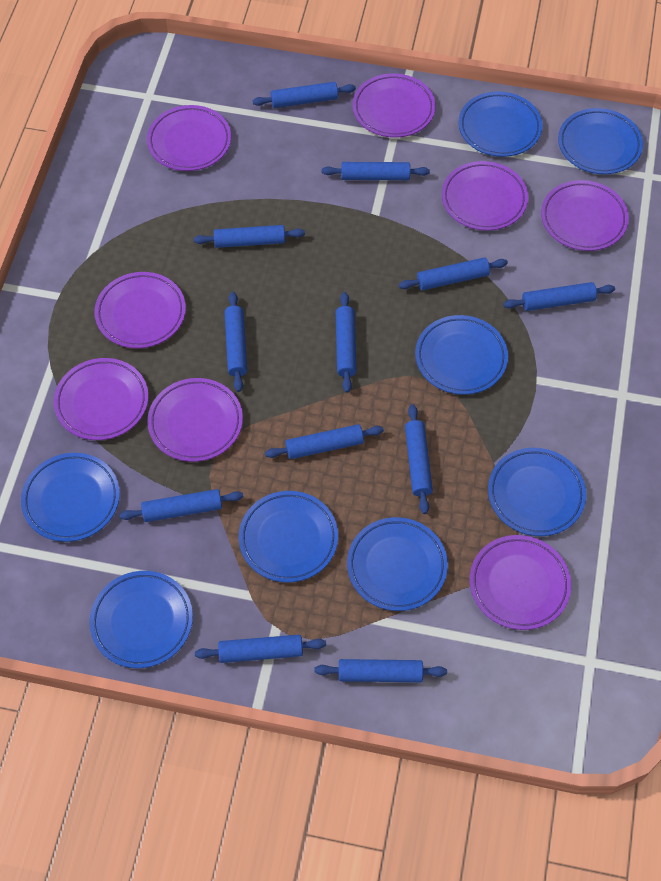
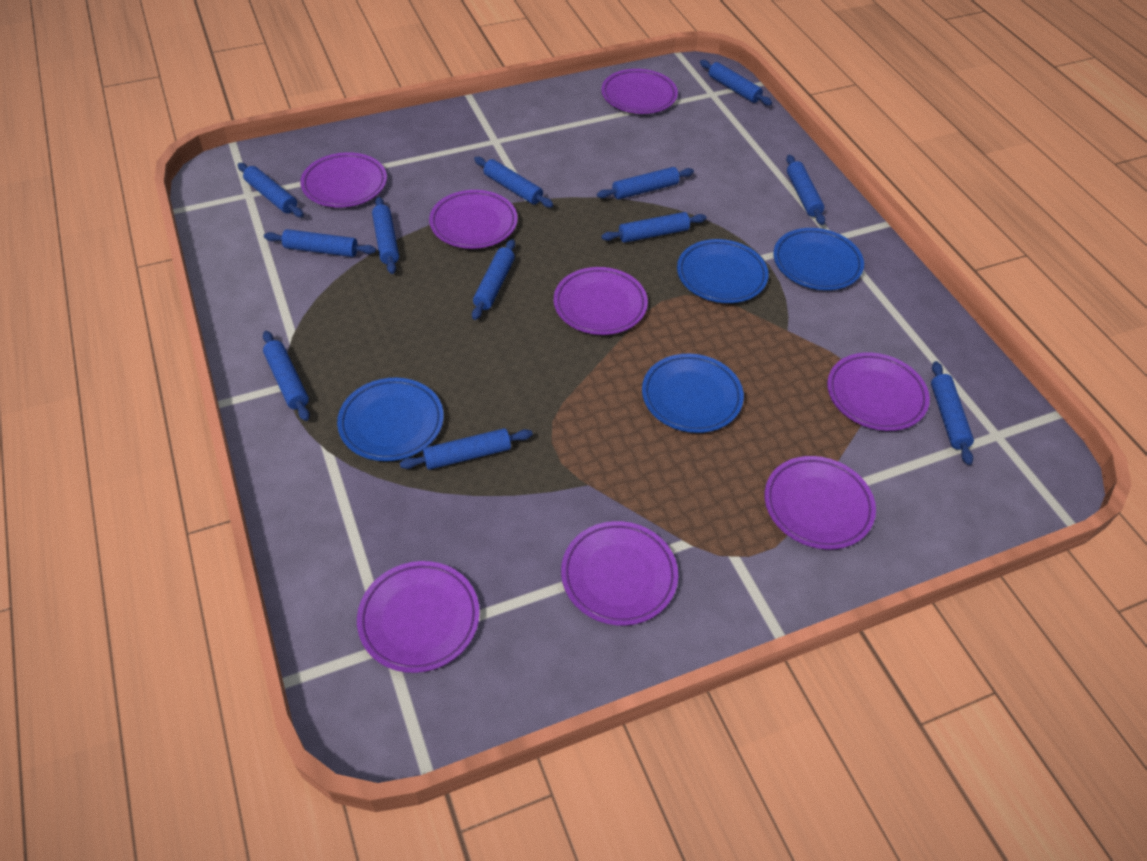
blue plate: [21,453,120,542] [89,571,193,668] [239,491,338,582] [347,517,448,611] [415,315,508,395] [458,91,542,157] [488,448,586,536] [558,108,643,174] = 8 -> [337,378,444,461] [642,354,744,433] [677,239,769,303] [773,228,864,290] = 4

